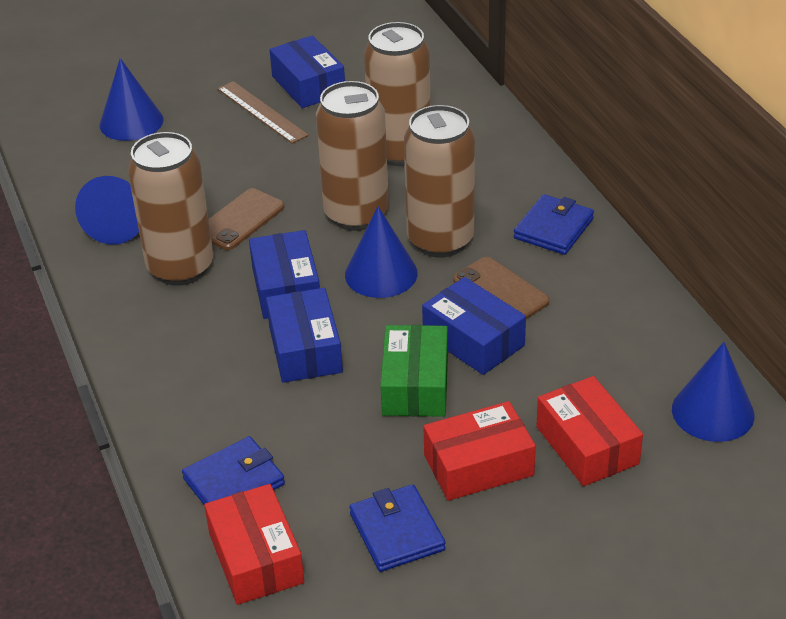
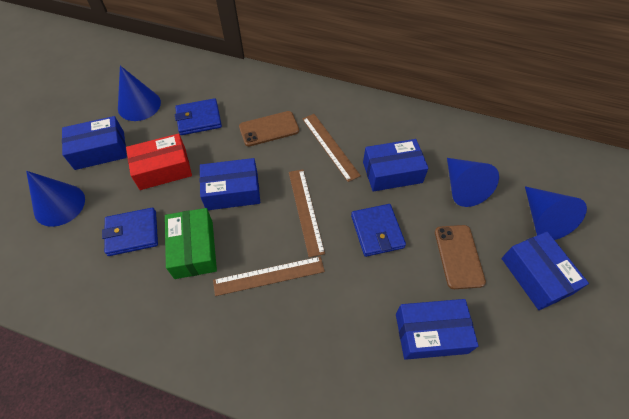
blue box: [249,230,320,319] [266,288,343,383] [270,35,345,108] [422,277,526,375] = 4 -> [62,116,127,170] [200,158,260,210] [363,139,428,191] [396,299,478,360] [502,232,589,310] = 5
brown can: [128,132,213,286] [316,81,389,231] [364,22,431,166] [404,105,475,258] = 4 -> none = 0
brown ruler: [217,81,309,144] = 1 -> [213,256,325,296] [289,169,325,257] [302,114,361,182] = 3
red box: [204,484,304,605] [423,401,536,501] [536,376,643,486] = 3 -> [126,134,192,190] = 1

